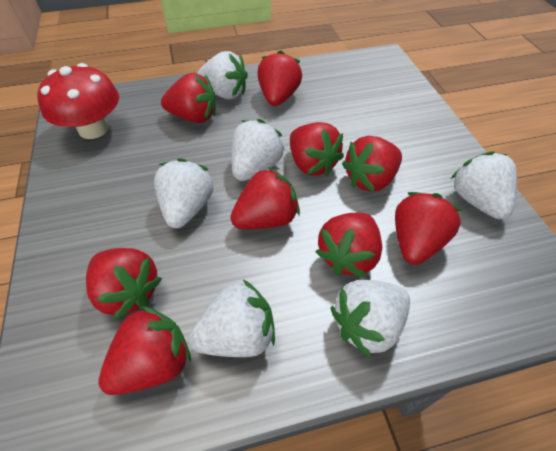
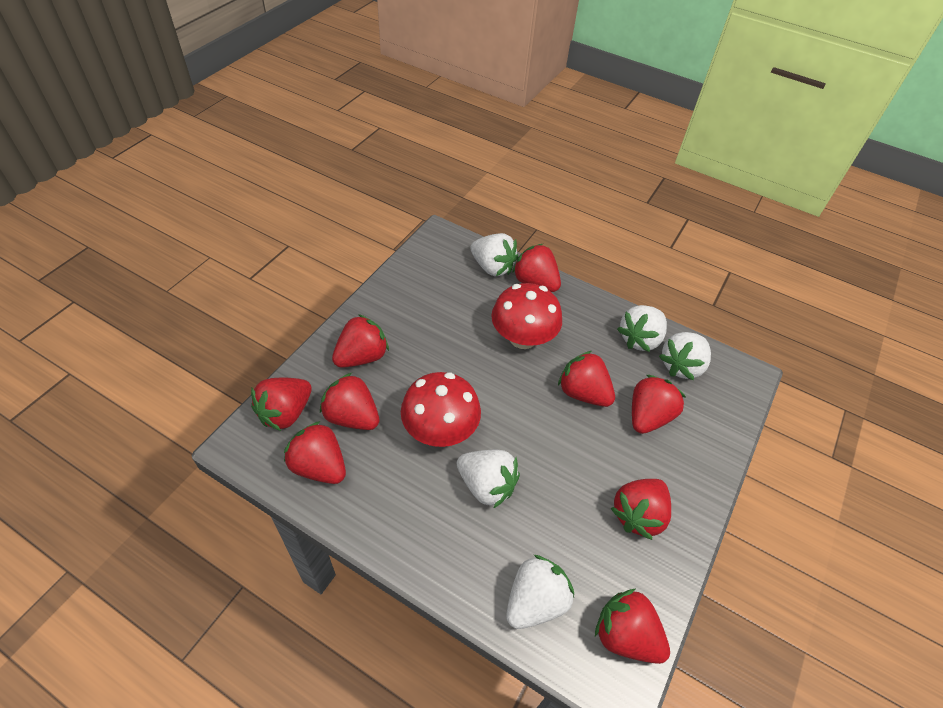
red mushroom: [37,63,119,139] = 1 -> [401,372,481,447] [491,283,562,349] = 2
white strawberry: [154,158,213,228] [189,279,275,357] [197,51,248,99] [231,119,285,181] [330,280,410,357] [451,151,517,219] = 6 -> [457,450,520,509] [470,233,518,276] [506,555,574,629] [617,305,667,352] [659,332,711,380] = 5

